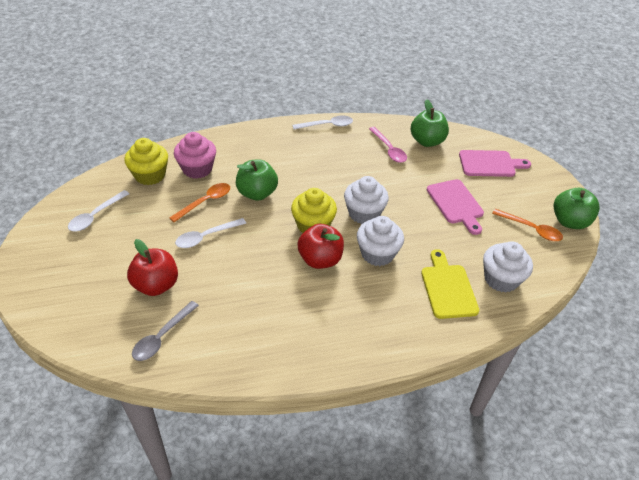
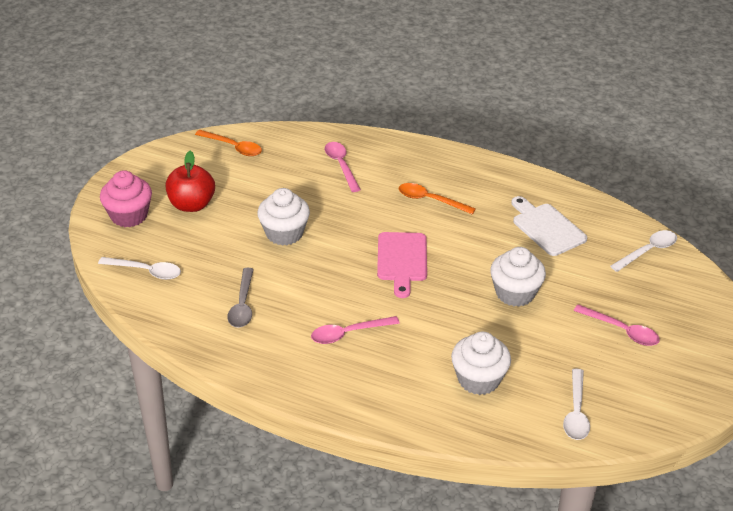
green apple: [236,159,278,200] [411,99,449,147] [554,188,600,229] = 3 -> none = 0
pink cutting board: [427,179,484,235] [459,150,531,177] = 2 -> [377,232,427,298] = 1
pink spoon: [369,127,407,163] = 1 -> [311,316,400,344] [325,142,361,192] [574,304,660,346] = 3
red apple: [127,239,178,296] [298,224,344,269] = 2 -> [166,151,215,212] = 1
white cutting board: none = 0 -> [511,196,587,256] = 1
yellow cupcake: [124,138,168,185] [291,188,337,233] = 2 -> none = 0
yellow cutting board: [421,249,479,319] = 1 -> none = 0

